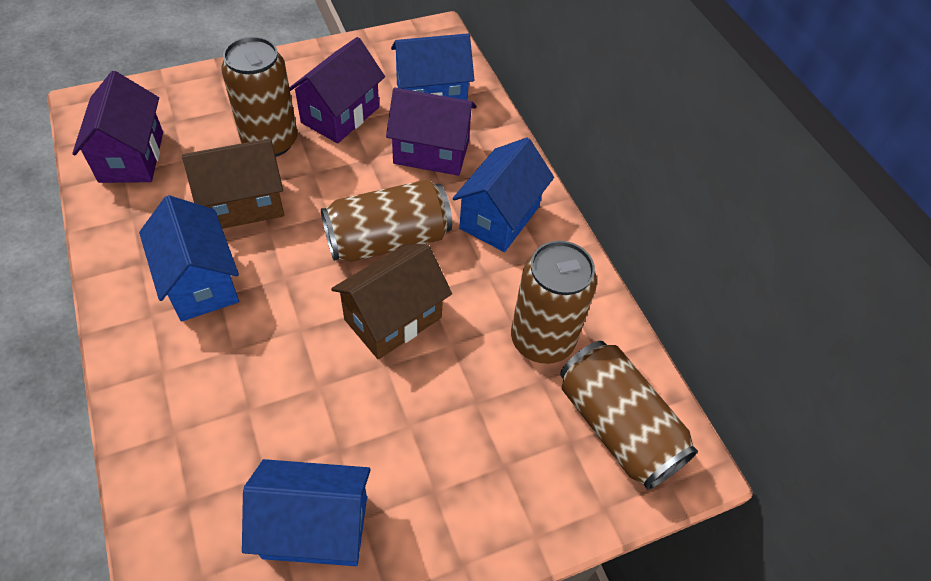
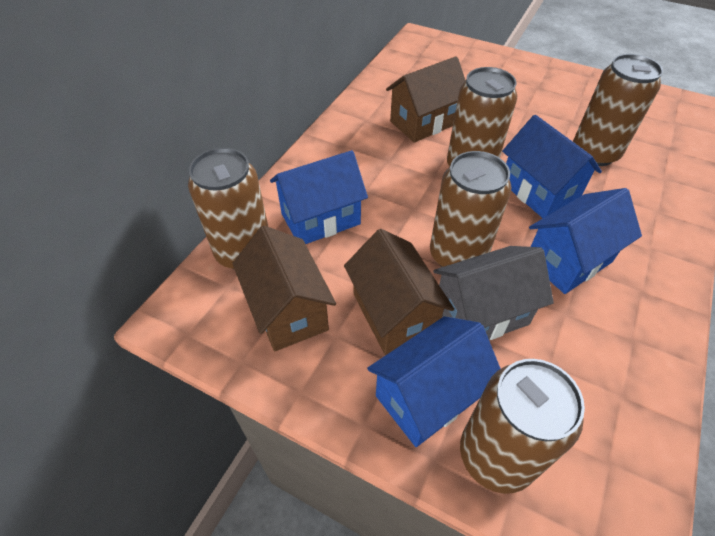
brown can: [221,36,297,157] [321,179,452,262] [511,241,597,364] [560,341,698,490] = 4 -> [188,148,268,270] [430,151,511,267] [447,67,517,167] [460,359,585,494] [573,54,663,166] = 5
brown house: [182,139,284,229] [331,244,452,359] = 2 -> [232,226,336,352] [344,229,454,355] [386,56,466,143] = 3
grey house: none = 0 -> [433,246,554,340] = 1
purple house: [72,71,163,183] [289,37,385,143] [386,88,477,176] = 3 -> none = 0

